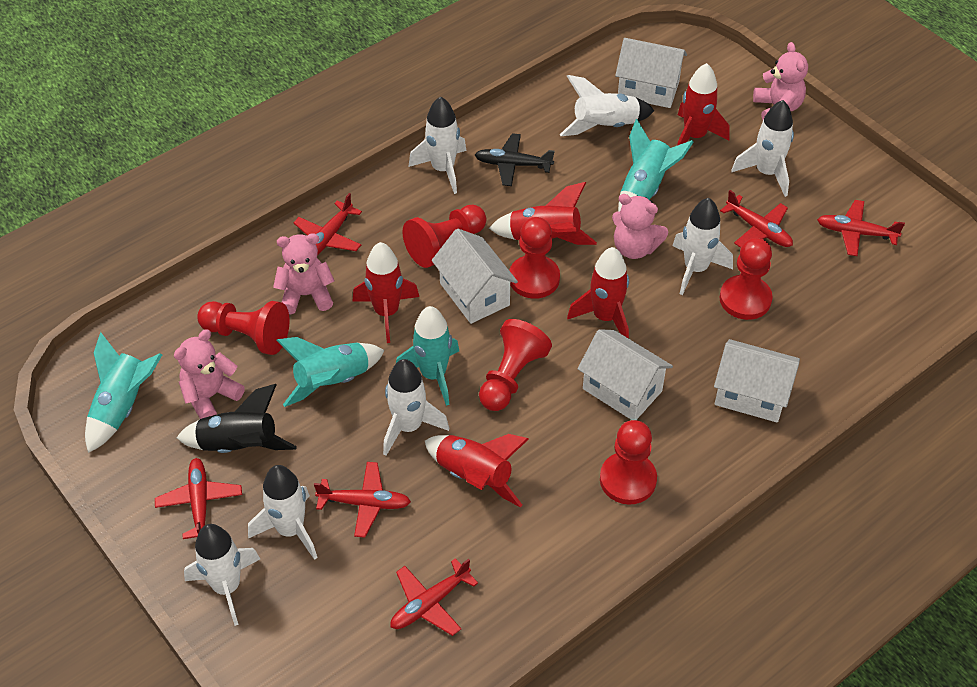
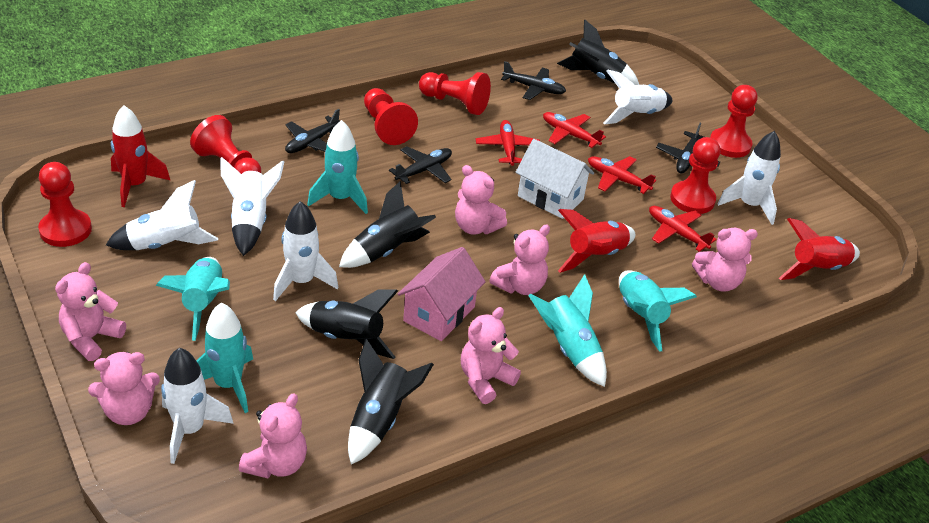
black plane: [475,133,554,186] = 1 -> [285,109,340,153] [389,146,452,184] [501,61,566,100] [656,123,720,173] = 4
black rocket: [176,384,297,453] = 1 -> [295,289,398,359] [339,181,436,268] [348,339,434,464] [557,20,639,85] = 4
pink house: none = 0 -> [398,247,486,341] = 1
pink teddy bear: [174,329,245,419] [273,233,334,314] [612,194,668,259] [753,42,808,120] = 4 -> [55,262,126,361] [88,352,160,425] [239,393,307,478] [455,165,507,235] [461,307,521,404] [489,225,550,295] [692,228,758,292] = 7
red plane: [155,458,242,539] [294,193,362,255] [314,462,411,538] [390,558,478,636] [720,190,793,248] [817,200,905,256] = 6 -> [476,120,540,166] [543,112,606,148] [588,156,656,194] [649,206,717,252] = 4
red rocket: [353,242,419,343] [425,434,529,507] [489,182,597,245] [567,247,629,339] [677,63,729,146] = 5 -> [111,105,170,207] [558,209,636,273] [779,218,860,280] = 3
turquoise rocket: [85,332,162,453] [276,337,385,407] [396,306,459,406] [618,119,693,212] = 4 -> [156,257,230,341] [196,303,253,413] [307,120,368,214] [528,274,607,387] [619,271,697,352] = 5
white house: [432,229,518,324] [578,329,673,420] [615,38,687,108] [714,339,800,423] = 4 -> [516,139,594,219] = 1
white rocket: [184,524,260,626] [248,465,318,560] [383,359,449,456] [408,96,466,194] [560,75,655,136] [672,198,733,295] [731,100,794,197] = 7 -> [106,180,218,250] [161,348,233,464] [221,157,284,256] [273,201,338,301] [604,70,673,124] [718,131,781,225] = 6

